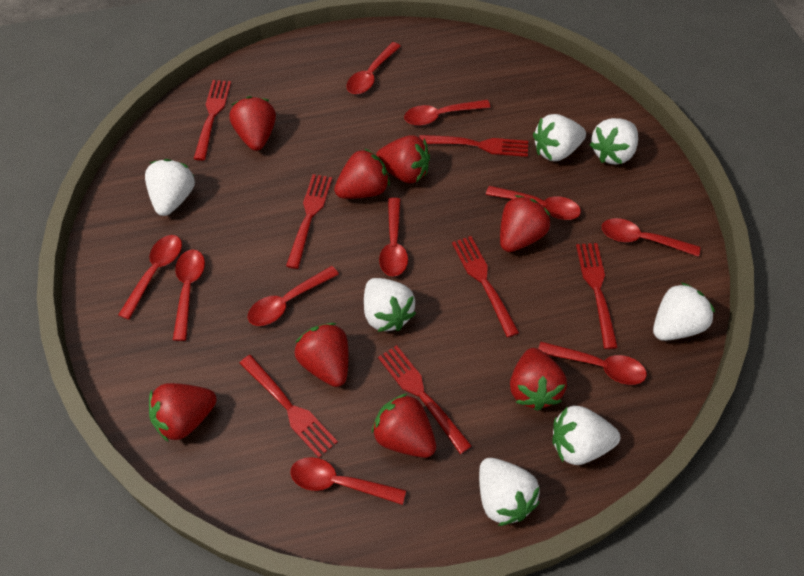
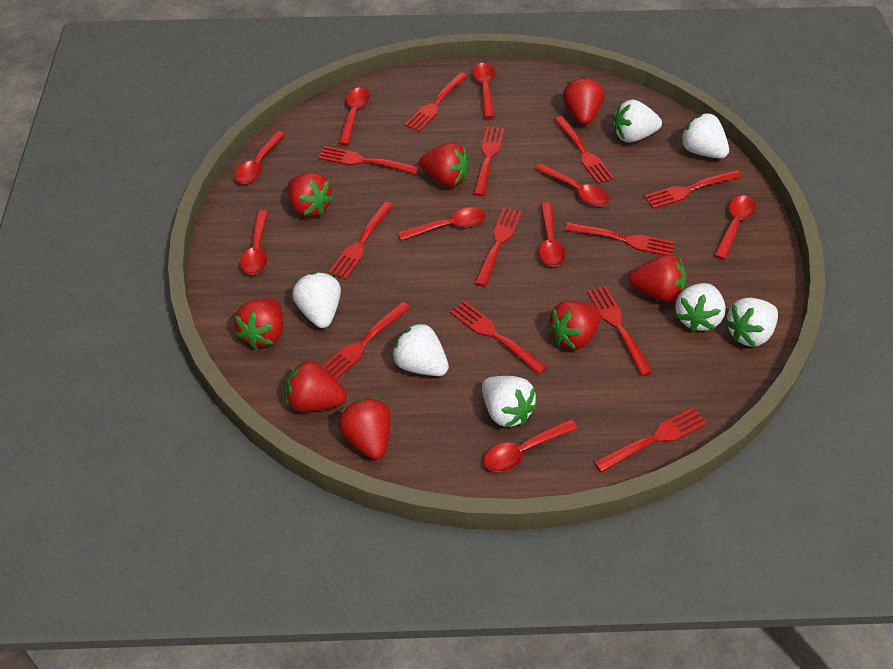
red fork: [194,80,231,161] [239,355,338,458] [286,174,332,269] [378,345,472,454] [419,135,528,157] [452,236,519,337] [576,243,618,349] = 7 -> [318,146,419,174] [323,302,410,380] [328,202,394,280] [404,72,468,132] [450,301,547,375] [473,126,504,196] [474,208,522,287] [553,116,614,184] [565,222,675,255] [587,286,653,376] [594,407,707,472] [644,170,742,209] = 12
red spoon: [118,235,182,320] [173,250,205,341] [248,266,339,326] [290,457,406,505] [346,42,401,94] [379,197,408,277] [404,100,491,126] [486,186,581,220] [538,342,647,385] [602,218,700,257] = 10 -> [235,131,285,184] [240,210,268,275] [338,88,370,145] [398,207,486,240] [472,63,495,119] [484,419,578,472] [535,163,610,206] [539,203,566,266] [714,195,756,260] = 9

